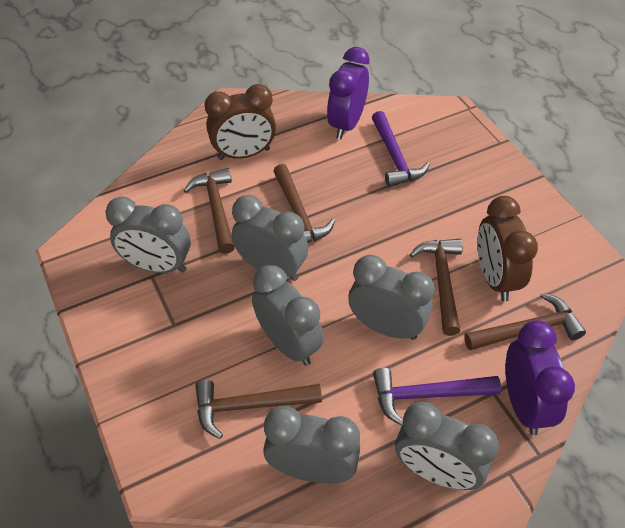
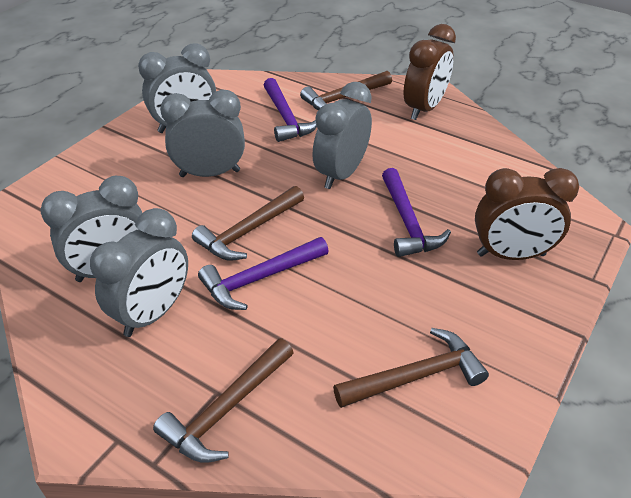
brown hammer: [183,168,235,254] [195,380,322,439] [273,164,335,243] [410,239,463,336] [464,293,586,350] = 5 -> [153,338,294,463] [192,186,304,260] [300,71,392,110] [333,328,489,408] = 4
grey clock: [105,197,191,273] [232,195,308,281] [252,265,324,366] [263,406,360,483] [348,255,435,340] [395,402,499,490] = 6 -> [41,176,142,282] [90,208,188,337] [138,43,216,133] [160,89,245,177] [312,82,372,189] = 5
purple clock: [327,47,369,139] [505,320,575,435] = 2 -> none = 0
purple hammer: [372,111,430,187] [373,368,501,425] = 2 -> [198,237,329,310] [264,78,317,142] [382,168,451,257] = 3

